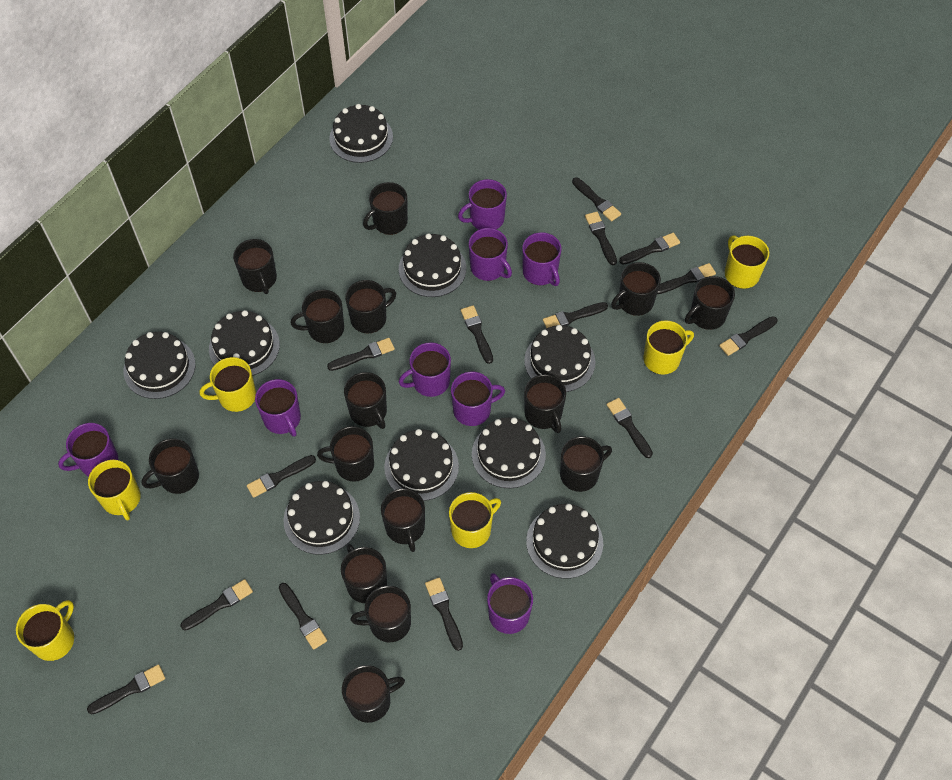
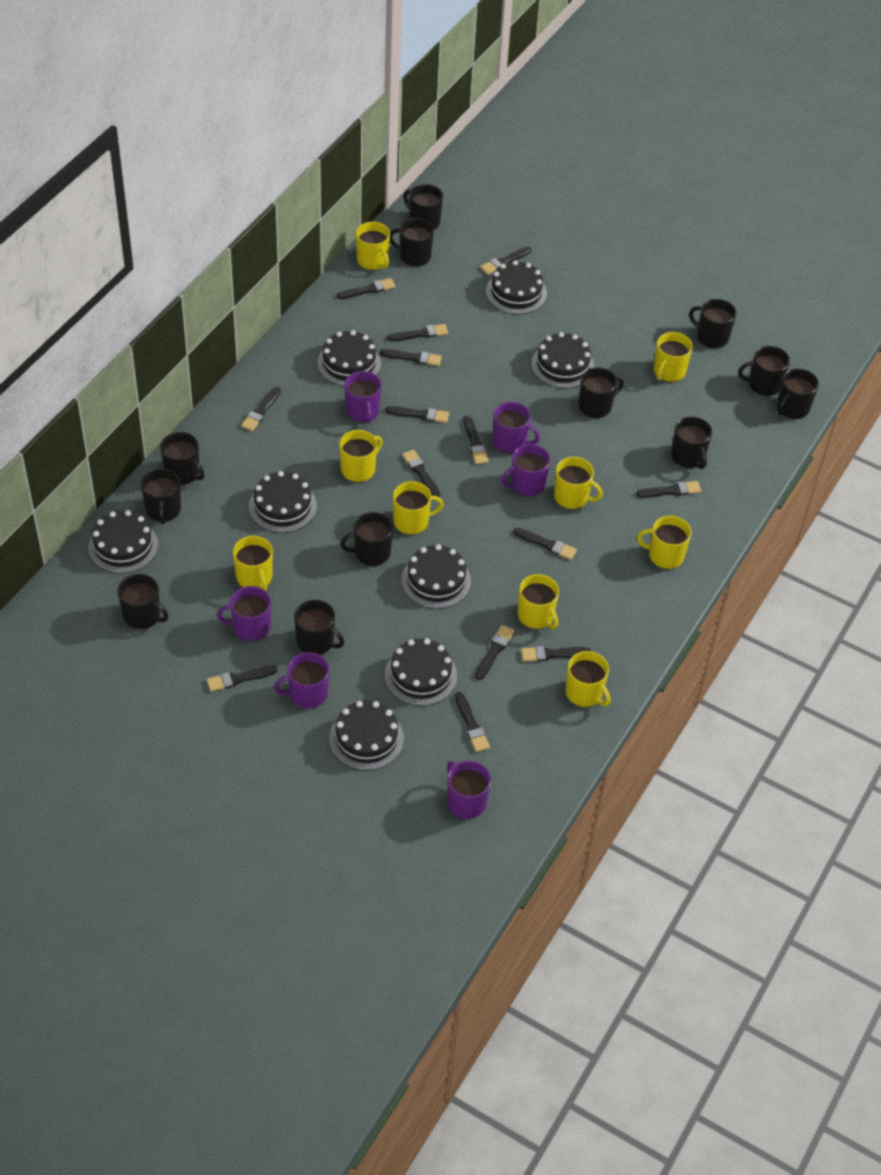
black cake: [124,332,195,399] [209,310,280,376] [283,481,360,555] [329,104,393,163] [384,429,459,501] [399,233,466,297] [472,417,546,488] [524,325,596,392] [526,504,603,579] = 9 -> [88,510,158,573] [249,471,317,533] [318,330,381,386] [329,701,404,770] [385,638,457,706] [401,544,471,609] [486,260,547,314] [531,332,594,388] = 8
black mug: [141,439,199,494] [233,239,277,294] [291,290,344,343] [317,426,374,482] [341,544,387,603] [342,665,405,723] [344,372,387,429] [345,280,396,334] [350,586,411,642] [363,182,408,235] [381,488,425,552] [524,374,566,433] [560,436,612,492] [611,262,661,316] [685,276,735,330] = 15 -> [118,574,168,629] [141,468,181,524] [160,432,204,485] [294,600,344,655] [340,512,393,566] [390,218,434,267] [403,184,443,230] [579,367,624,418] [671,417,712,469] [689,299,736,348] [738,346,790,396] [777,369,819,419] = 12
purple mug: [58,423,118,476] [255,379,301,437] [399,342,451,397] [451,372,505,426] [458,179,507,230] [469,228,512,281] [487,573,533,634] [522,232,561,286] = 8 -> [217,586,271,641] [274,652,329,709] [344,371,382,424] [447,761,491,819] [492,402,540,453] [501,444,550,497] = 6
yellow mug: [16,600,74,661] [88,460,141,520] [199,357,256,412] [449,492,501,548] [644,320,694,375] [725,235,769,289] = 6 -> [233,536,273,591] [339,430,383,482] [356,222,390,270] [393,481,444,535] [518,574,559,629] [554,457,603,509] [565,651,611,707] [637,516,692,569] [654,332,693,382] = 9

